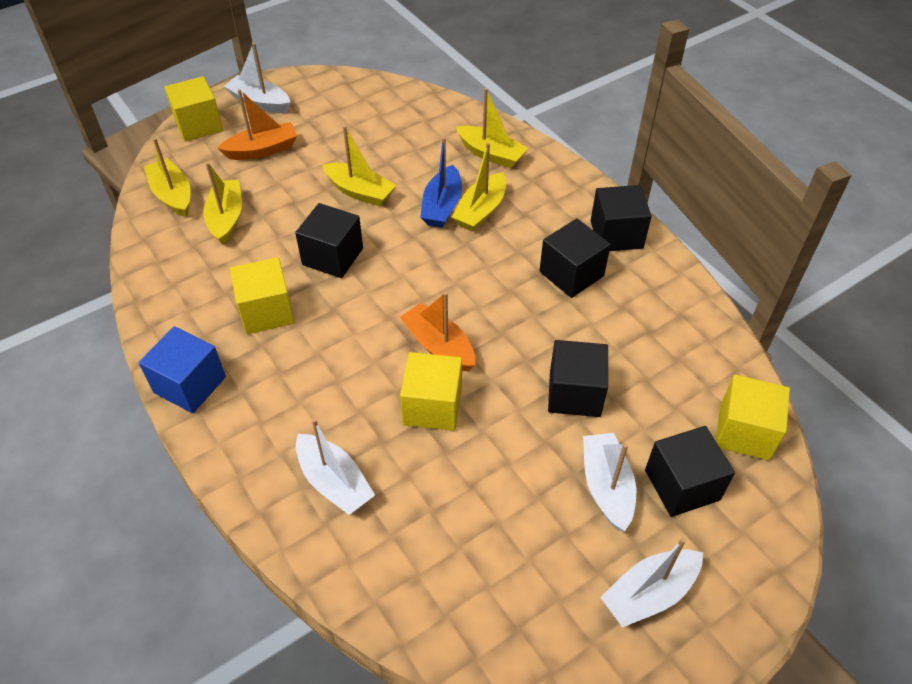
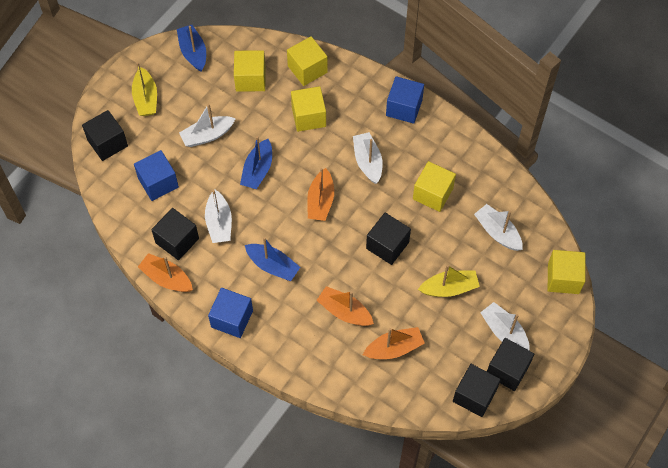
blue boat: [420,137,462,228] = 1 -> [177,25,206,72] [240,136,272,189] [245,237,300,281] = 3
blue cube: [139,326,226,413] = 1 -> [134,150,179,201] [208,288,253,338] [386,76,424,124] = 3
orange boat: [218,89,297,160] [400,292,475,371] = 2 -> [138,253,193,292] [307,168,334,221] [316,286,374,326] [363,327,425,359] = 4
white boat: [224,43,291,113] [296,418,375,515] [583,433,636,531] [600,538,703,628] = 4 -> [179,104,236,147] [205,190,232,243] [353,132,383,184] [474,204,523,251] [480,302,530,350] = 5
yellow boat: [144,138,191,217] [203,162,242,245] [322,126,397,206] [452,142,506,232] [456,88,529,168] = 5 -> [132,62,157,116] [418,265,480,297] = 2
yellow cube: [164,76,223,142] [230,257,295,334] [400,352,462,431] [715,375,790,461] = 4 -> [234,50,266,92] [287,36,328,86] [291,86,326,132] [413,161,456,212] [548,250,585,294] = 5

